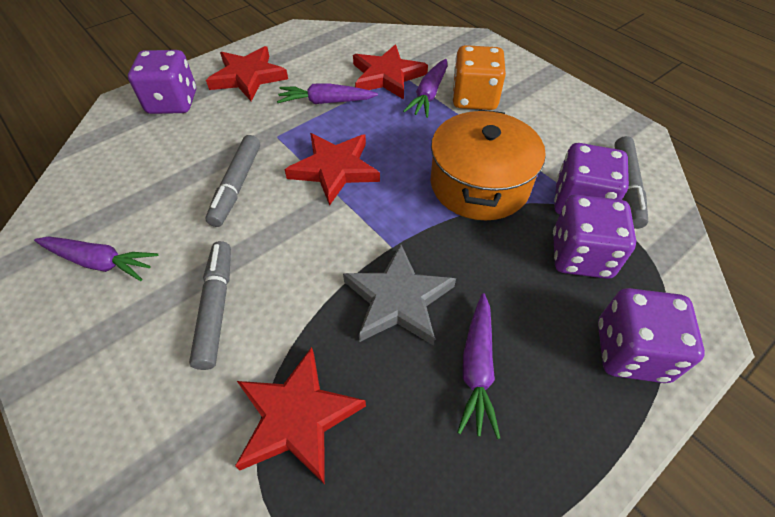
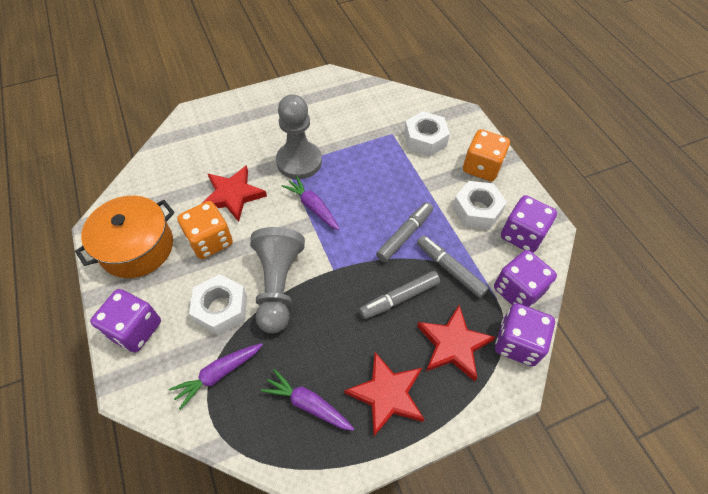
grey pawn: none = 0 -> [250,227,305,333] [276,94,322,179] = 2
grey star: [343,244,456,346] = 1 -> none = 0
orange dice: [452,45,506,110] = 1 -> [177,201,233,259] [463,129,510,181] = 2
purple carrot: [34,236,158,281] [277,83,378,104] [403,59,447,118] [457,293,500,439] = 4 -> [169,343,263,410] [261,369,354,431] [282,176,340,230] = 3
red star: [206,46,288,101] [235,347,366,485] [284,133,380,206] [353,45,428,99] = 4 -> [201,165,267,222] [344,352,424,436] [417,305,495,381] = 3
white nut: none = 0 -> [189,274,247,336] [404,111,450,156] [452,181,507,230] = 3

